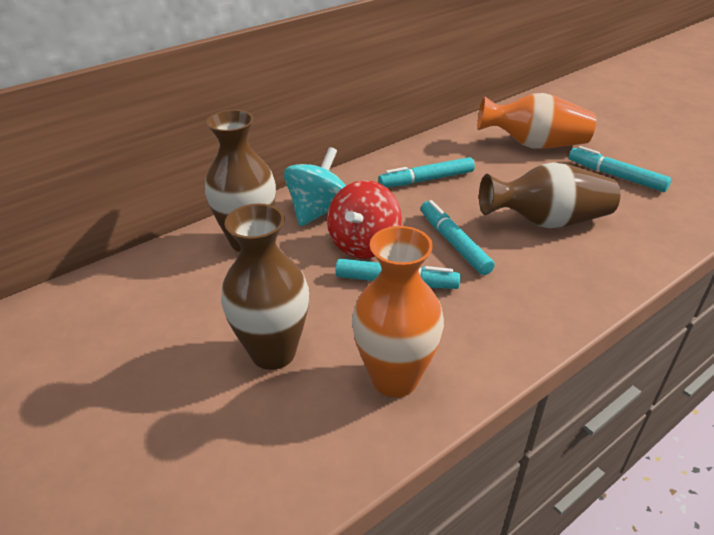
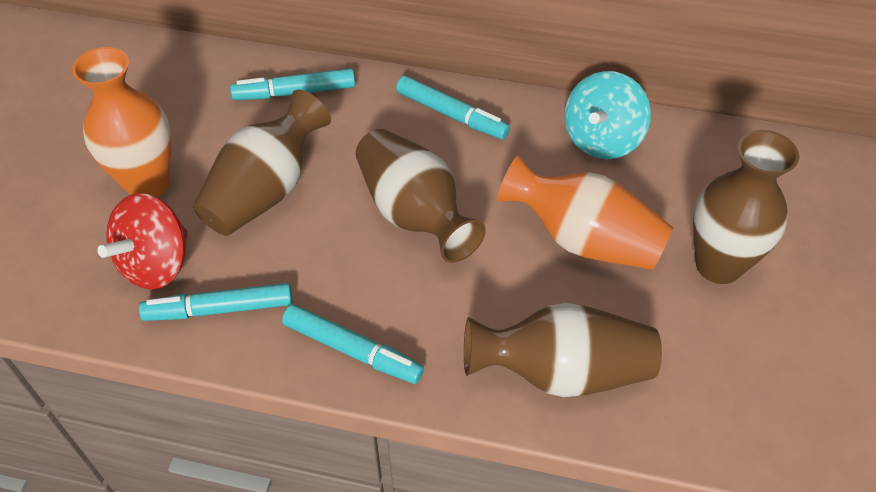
brown vase: [205,110,276,252] [221,204,309,370] [479,162,620,228] = 3 -> [193,89,331,236] [356,129,486,263] [464,303,662,397] [693,130,799,284] = 4

